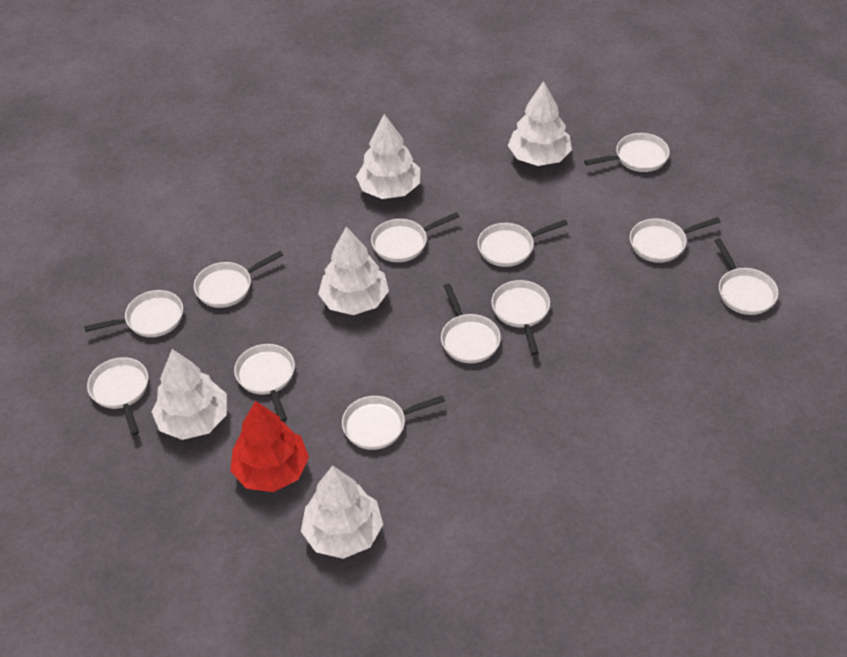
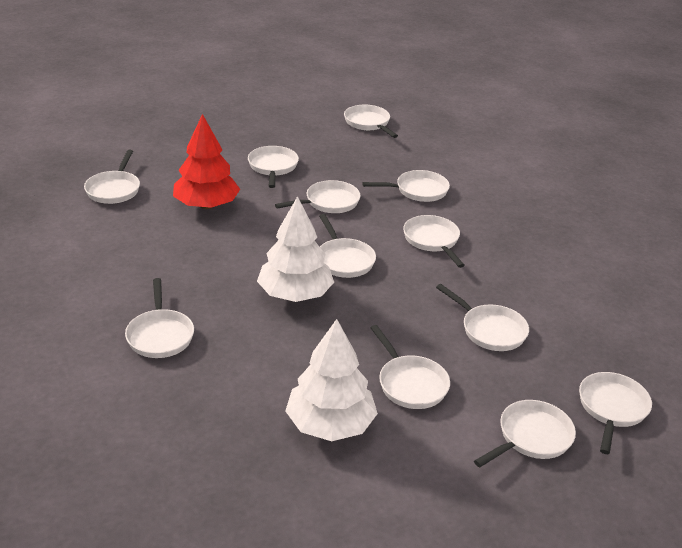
white tree: [152,349,227,440] [301,465,383,559] [318,226,389,315] [356,114,420,199] [508,81,572,166] = 5 -> [257,196,334,302] [285,319,378,441] = 2

